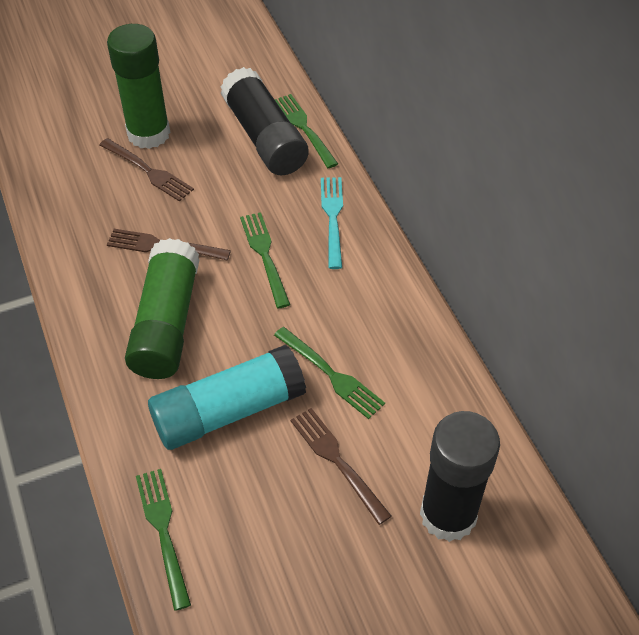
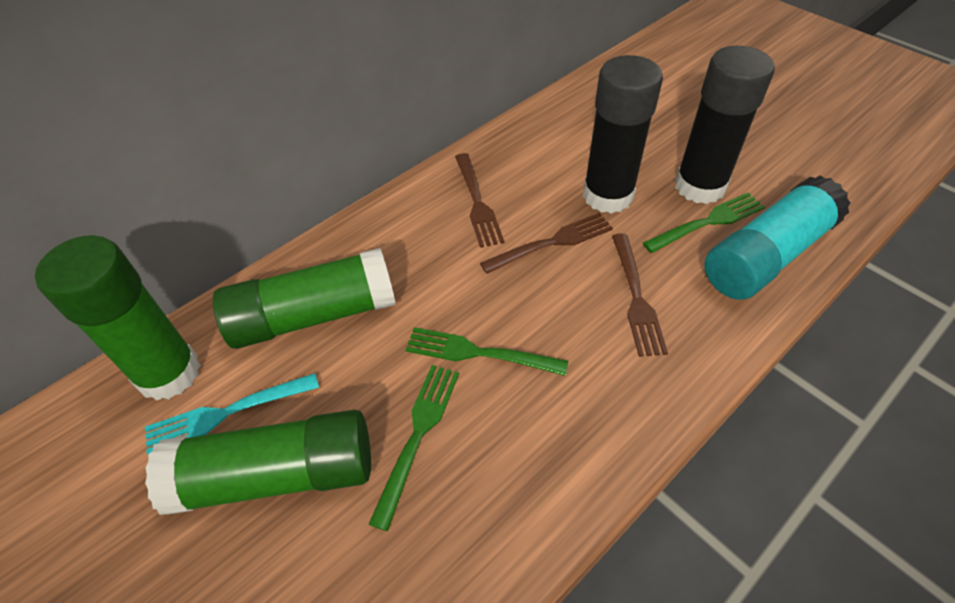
green fork: [136,469,191,611] [240,212,290,308] [274,327,385,419] [275,94,338,168] = 4 -> [368,365,459,531] [406,327,568,376] [643,193,765,253] = 3
green glue stick: [107,24,170,149] [125,238,199,379] = 2 -> [35,235,200,401] [145,410,371,515] [213,248,396,349] = 3

